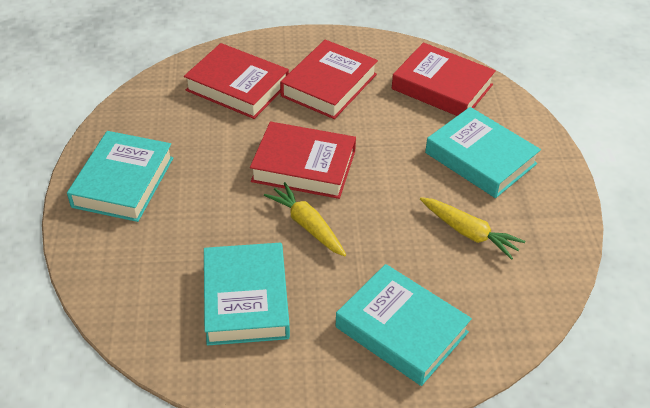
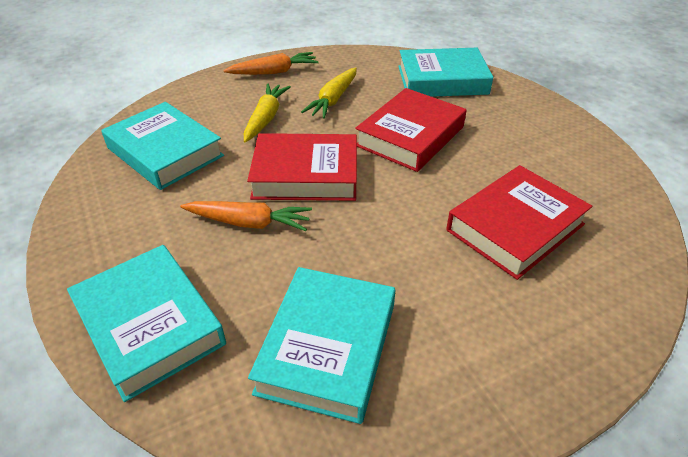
orange carrot: none = 0 -> [180,201,312,231] [223,52,319,75] = 2
red book: [184,43,289,119] [250,122,356,199] [280,40,378,119] [392,43,496,116] = 4 -> [247,133,357,201] [355,88,467,172] [446,165,592,280] = 3

